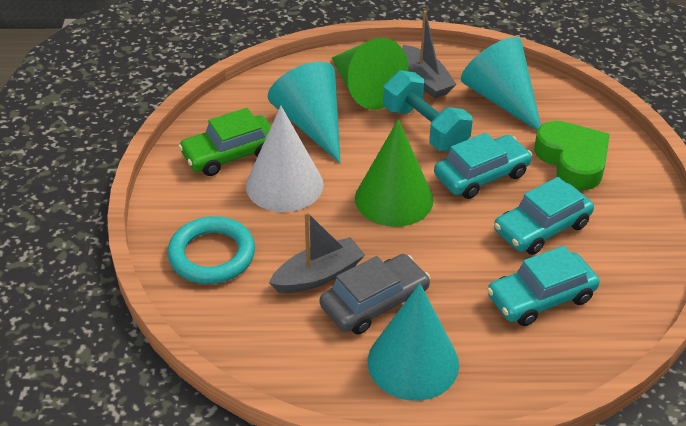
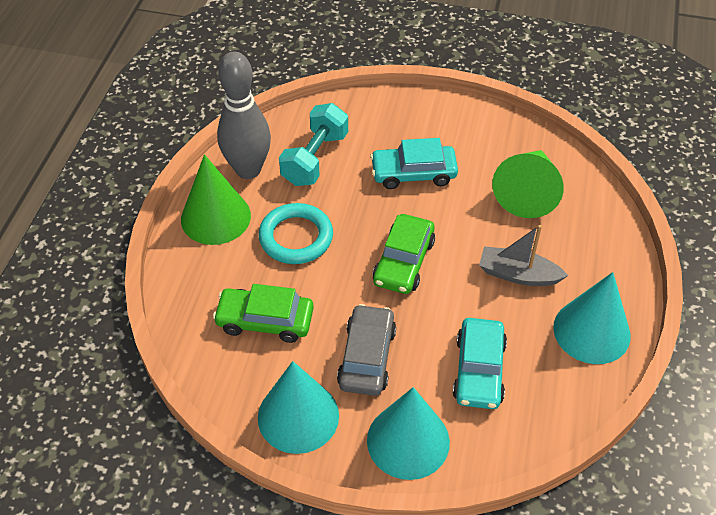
green car: [178,108,271,176] = 1 -> [213,284,314,343] [372,214,435,294] = 2
green heart: [534,121,610,190] = 1 -> none = 0
grey boat: [269,212,365,293] [402,11,457,98] = 2 -> [479,225,568,286] = 1
grey bowling pin: none = 0 -> [217,51,271,179] = 1
turquoise car: [434,133,532,199] [487,246,600,326] [494,177,594,255] = 3 -> [370,138,458,189] [452,318,507,409] = 2
white cone: [246,106,324,212] = 1 -> none = 0

